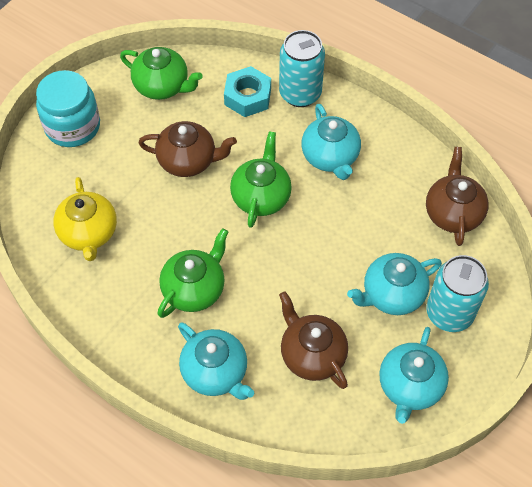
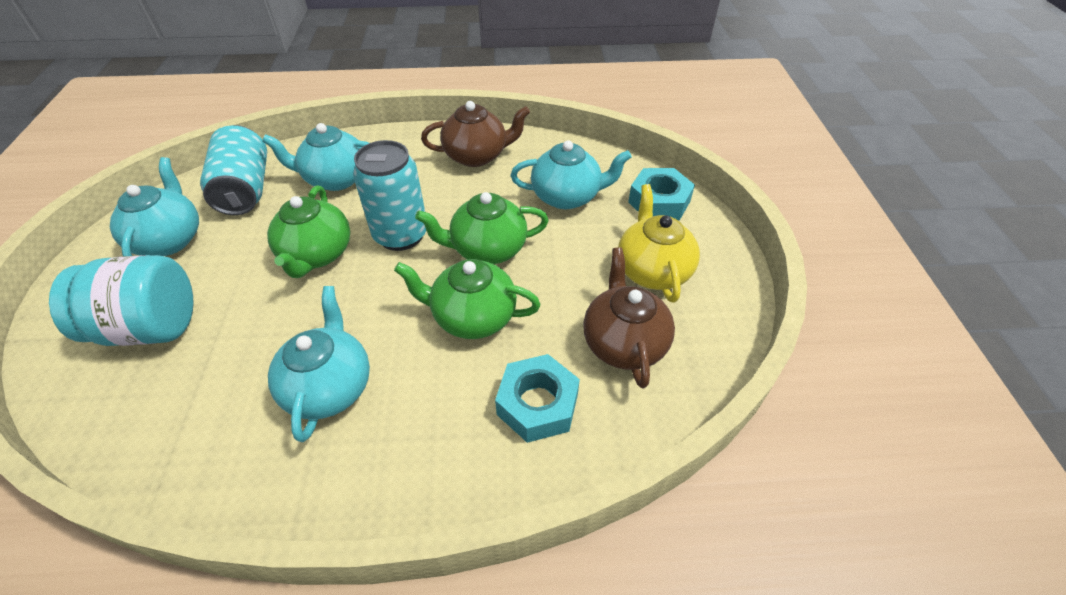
brown teapot: [139,121,237,177] [279,291,348,389] [426,147,489,246] = 3 -> [421,101,530,167] [583,247,675,389] = 2
turquoise nut: [224,66,271,117] = 1 -> [495,354,580,443] [628,168,695,220] = 2

